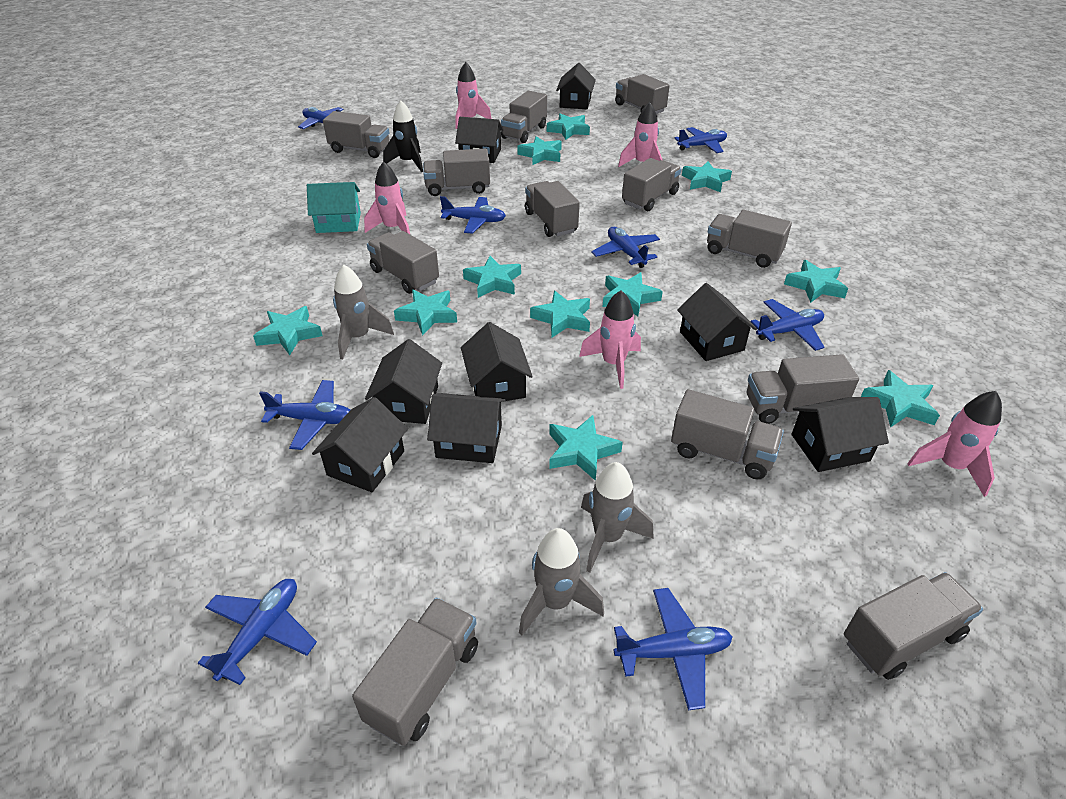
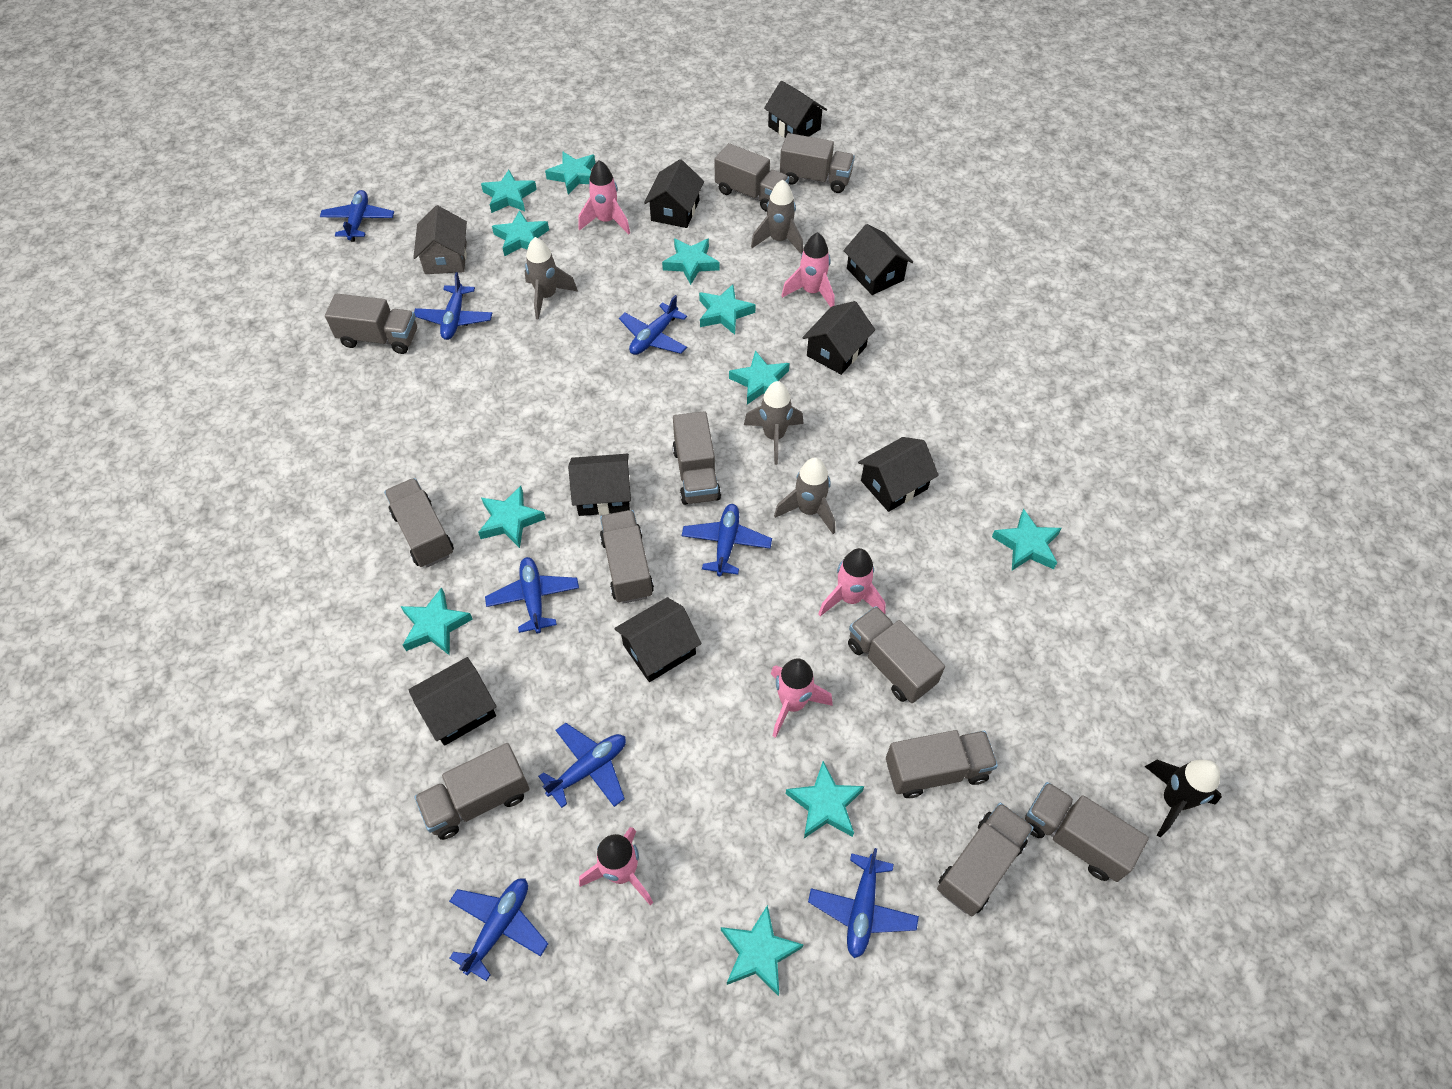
grey house: none = 0 -> [413,205,467,274] = 1
grey rocket: [333,265,394,359] [519,528,604,636] [581,462,654,573] = 3 -> [525,237,578,320] [744,381,803,465] [751,179,803,255] [774,457,835,534] = 4
grey truck: [323,111,389,158] [352,598,478,746] [367,231,439,294] [423,149,490,196] [501,91,547,143] [525,181,580,237] [615,74,670,114] [622,158,681,211] [671,389,784,480] [707,210,792,268] [747,354,859,424] [844,572,983,680] = 12 -> [325,294,417,354] [384,478,454,567] [414,743,529,840] [600,510,654,604] [672,411,721,505] [715,143,789,212] [780,133,855,193] [848,606,945,703] [886,730,998,798] [937,803,1034,917] [1025,782,1149,882] = 11
turquoise house: [307,182,361,233] = 1 -> none = 0

